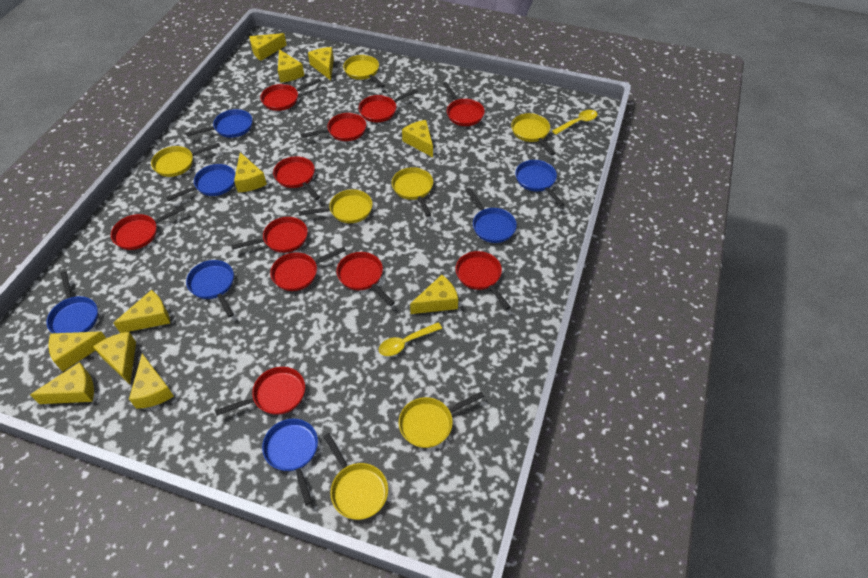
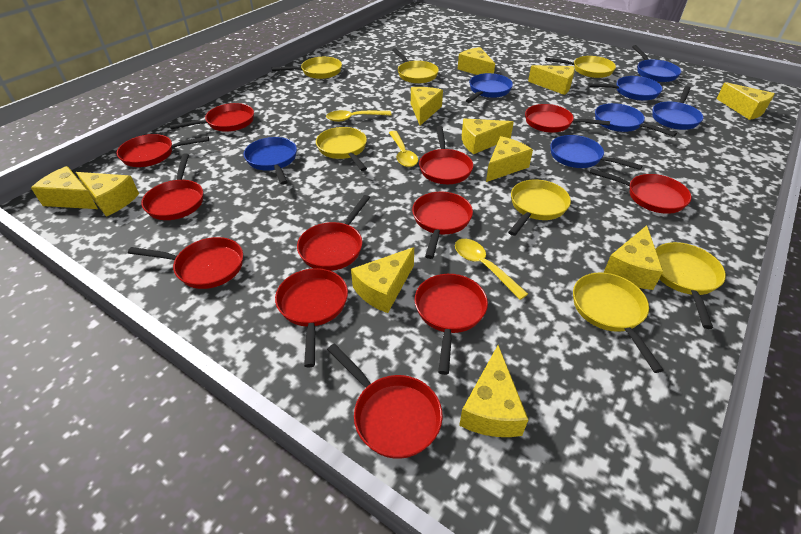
red pan: [111,206,185,250] [215,367,305,416] [231,217,308,253] [260,78,321,111] [270,247,346,291] [273,156,320,200] [301,113,366,141] [337,252,395,306] [359,89,418,122] [443,82,485,126] [456,251,511,309] = 11 -> [117,134,209,167] [128,237,243,289] [141,153,203,220] [169,103,254,132] [275,268,348,368] [297,195,370,271] [327,343,443,459] [412,192,473,259] [415,274,488,375] [419,126,473,184] [525,104,610,133] [589,168,692,214] = 12
yellow spoon: [379,322,442,356] [552,110,598,135] = 2 -> [326,110,391,122] [389,131,418,167] [455,239,528,300] = 3

